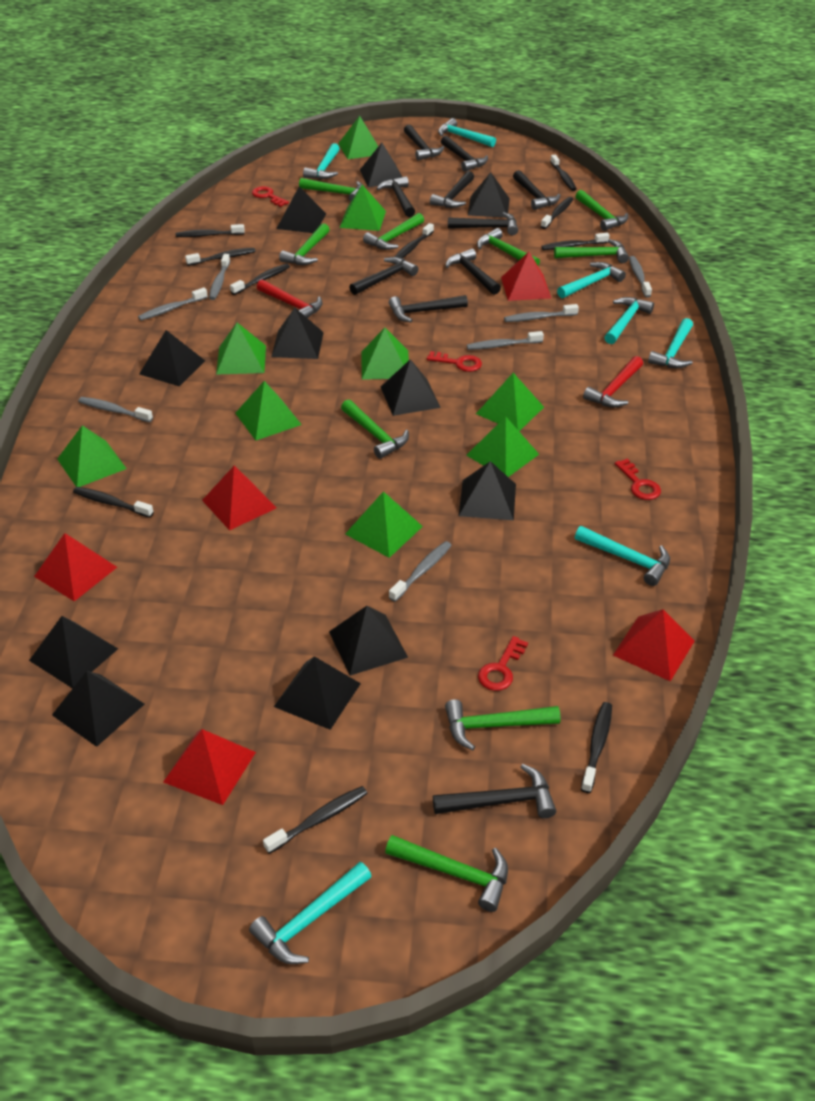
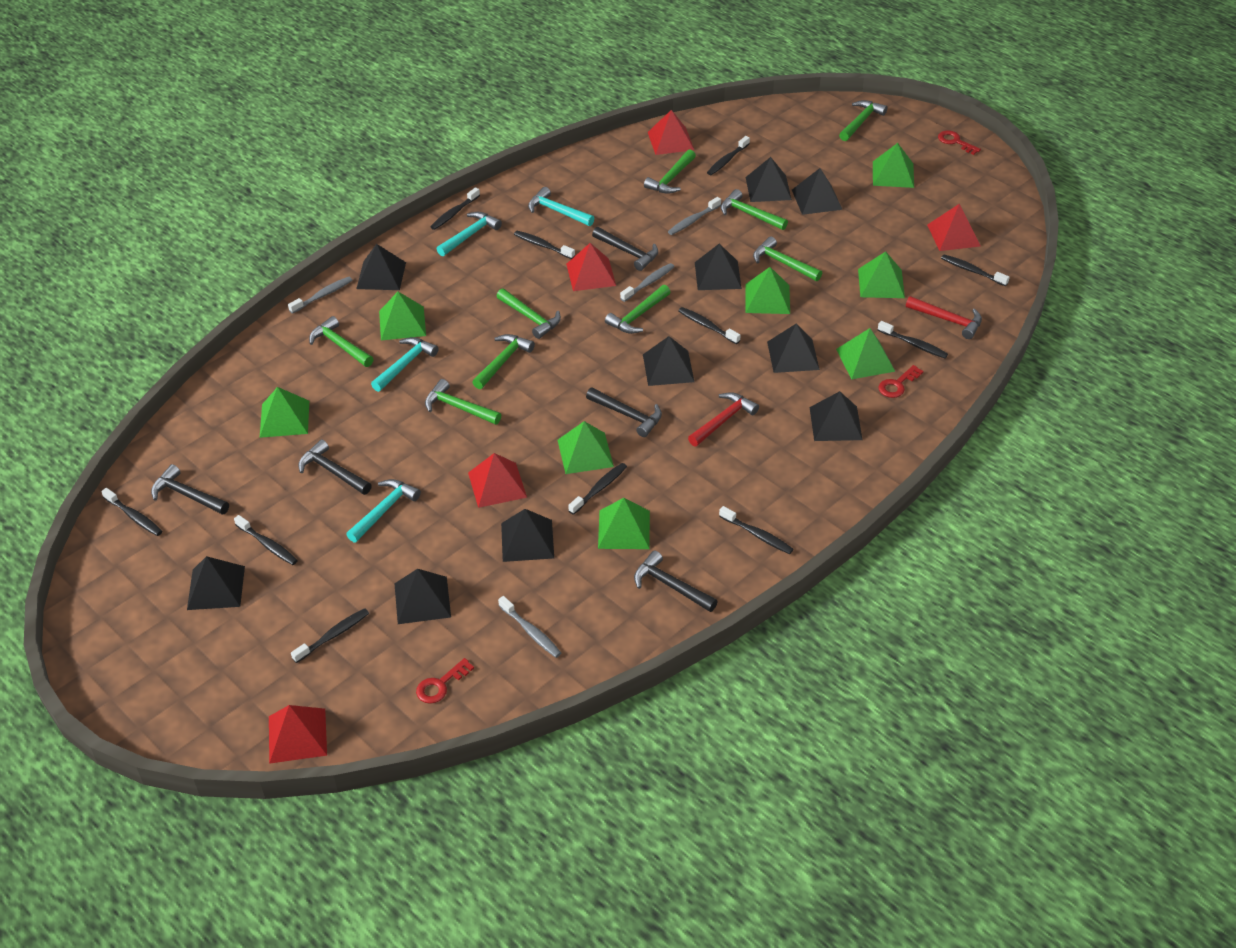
black hammer: [349,257,418,295] [377,176,415,217] [389,295,468,322] [404,125,445,161] [430,171,474,208] [433,764,556,818] [441,136,488,172] [445,249,501,295] [448,212,518,235] [513,170,560,210] = 10 -> [151,464,229,515] [298,439,372,495] [586,388,662,437] [592,227,658,271] [634,551,718,612] = 5
black pyramid: [29,616,118,689] [52,671,145,747] [139,330,205,387] [271,308,324,359] [274,656,361,730] [276,187,326,233] [329,606,408,676] [360,143,402,187] [381,359,441,416] [459,461,516,520] [468,172,510,218] = 11 -> [187,556,245,610] [356,244,406,290] [394,569,451,624] [501,509,554,562] [643,336,694,386] [695,243,742,290] [746,157,792,202] [767,324,820,373] [792,168,843,215] [810,391,863,441] = 10
black toothbrush: [73,487,154,518] [176,224,245,237] [185,248,256,266] [230,264,290,295] [263,786,368,854] [395,223,434,258] [540,197,573,229] [541,233,609,250] [550,155,577,191] [581,702,612,793] = 10 -> [101,488,162,536] [234,515,298,565] [291,608,369,663] [430,187,480,230] [514,231,575,259] [568,463,627,515] [678,307,741,344] [707,136,750,175] [719,506,793,554] [878,321,948,358] [941,254,1010,286] = 11
green pyramid: [57,425,127,487] [216,323,266,375] [235,381,302,440] [338,116,378,159] [340,185,386,231] [345,491,423,558] [361,328,409,380] [466,416,539,477] [476,373,544,431] = 9 -> [260,387,309,438] [379,292,426,340] [558,421,614,474] [598,498,650,549] [745,267,790,314] [836,328,896,380] [858,251,905,298] [873,143,914,188] = 8
grey toothbrush: [78,397,153,422] [138,287,208,321] [209,254,230,300] [389,541,452,602] [467,331,544,350] [504,304,579,322] [629,256,652,298] = 7 -> [288,277,352,314] [498,596,561,658] [620,263,674,302] [668,197,721,235] = 4
red key: [252,186,289,207] [427,351,482,372] [478,636,528,691] [615,459,661,500] = 4 -> [416,658,474,704] [878,365,923,398] [938,130,981,155] = 3
turquoise hammer: [249,862,372,964] [303,143,340,179] [438,118,496,147] [557,262,626,298] [575,526,670,586] [604,297,654,344] [648,318,693,368] = 7 -> [346,479,421,542] [371,337,439,392] [437,212,502,256] [528,187,594,226] = 4

